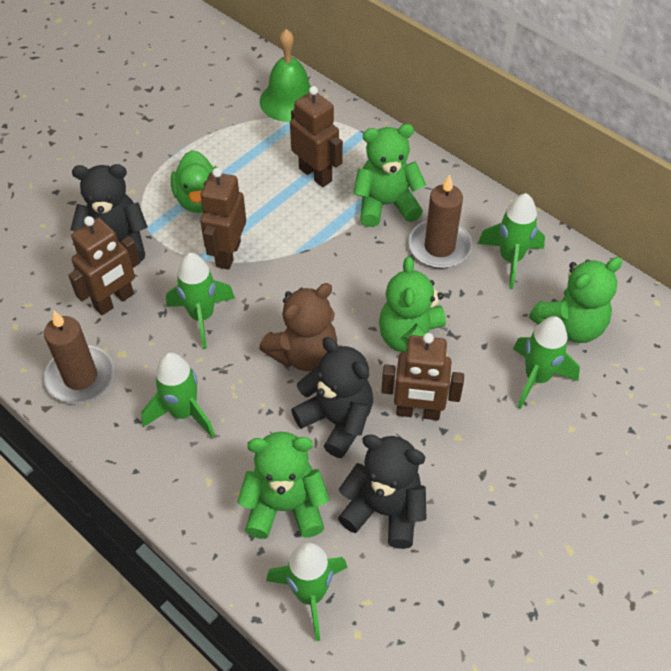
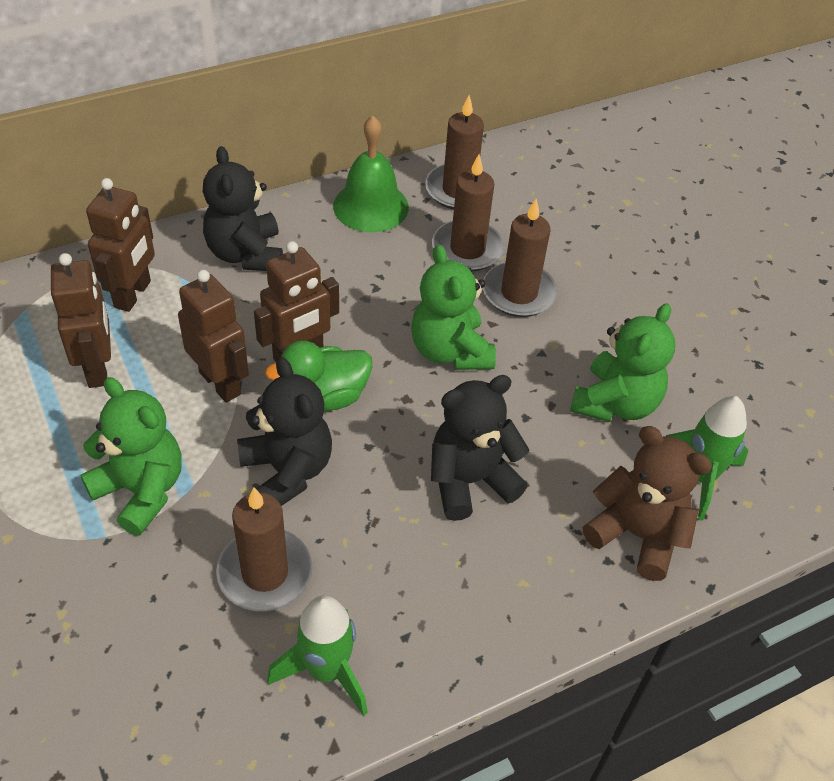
brown candle: [44,311,114,403] [408,174,472,269] = 2 -> [216,487,313,612] [425,95,494,209] [432,154,505,271] [483,199,558,317] = 4
green rocket: [141,352,215,438] [166,253,235,349] [266,543,347,641] [478,193,545,289] [513,316,580,409] = 5 -> [267,595,368,716] [666,396,749,521] = 2
green teddy bear: [237,431,329,539] [353,124,426,227] [379,256,446,352] [529,257,622,343] = 4 -> [80,377,182,536] [411,244,496,370] [570,303,675,422] = 3

